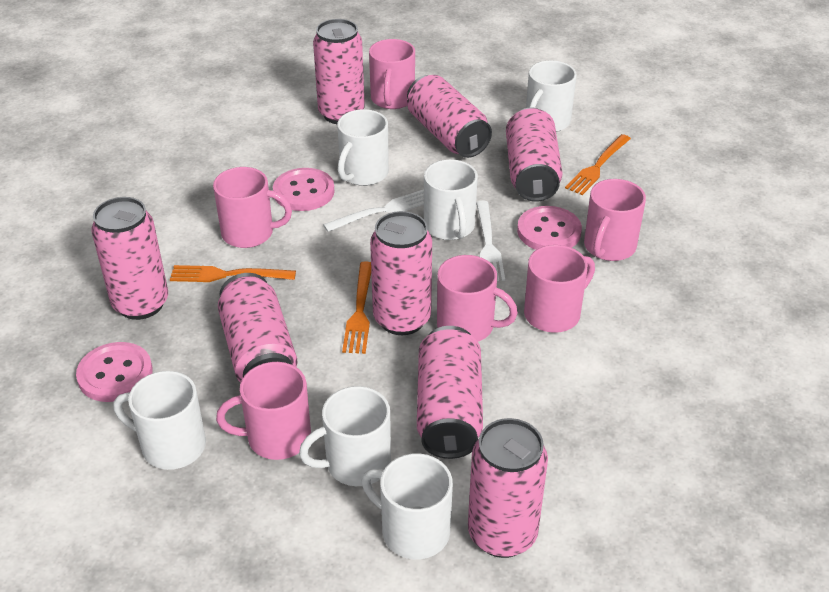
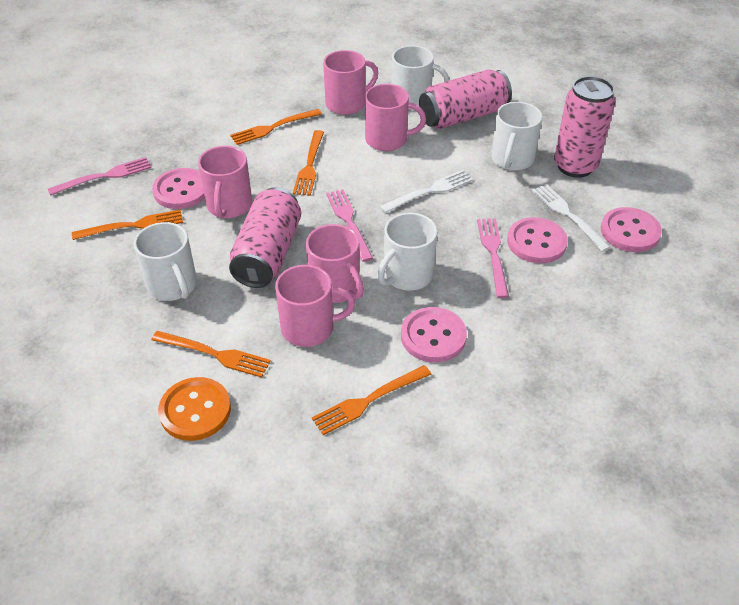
orange button: none = 0 -> [158,377,231,441] = 1
orange fork: [170,265,296,282] [342,262,371,354] [565,134,631,195] = 3 -> [72,210,183,240] [151,331,271,378] [230,109,322,145] [293,130,324,196] [312,365,432,435] = 5
pink button: [76,342,153,402] [273,168,335,211] [517,206,582,250] = 3 -> [152,168,205,209] [401,307,467,362] [507,217,568,263] [601,207,662,252] = 4
pink can: [91,197,168,320] [218,273,298,383] [313,19,365,124] [370,211,432,335] [407,75,492,158] [417,326,483,459] [468,418,548,558] [506,108,563,202] = 8 -> [229,187,301,288] [419,70,512,129] [554,76,615,178] = 3
pink fork: none = 0 -> [48,157,152,196] [326,189,373,262] [477,218,509,298] = 3
pink mug: [213,167,292,248] [216,362,311,460] [369,39,415,109] [437,255,518,341] [524,245,595,333] [584,179,646,261] = 6 -> [198,146,252,218] [275,265,355,347] [306,224,364,303] [323,50,378,115] [365,84,426,151] = 5
white mug: [113,371,206,470] [299,386,391,486] [337,109,389,186] [362,454,453,560] [424,159,478,240] [526,61,577,132] = 6 -> [134,222,197,301] [377,213,437,291] [391,45,449,110] [491,102,543,171] = 4

